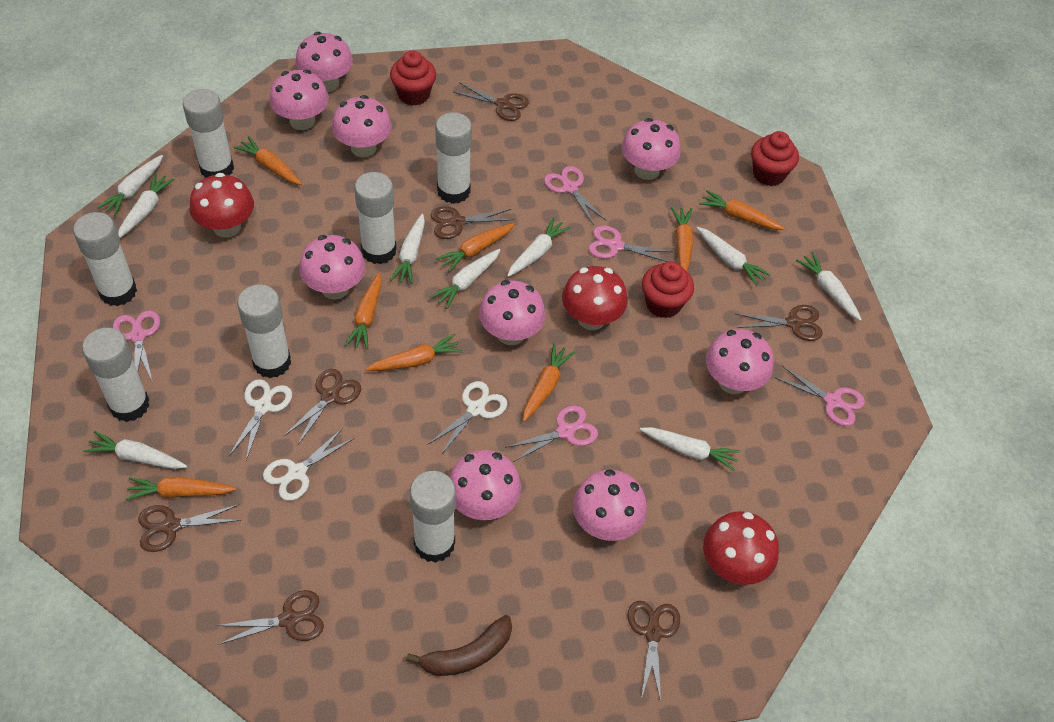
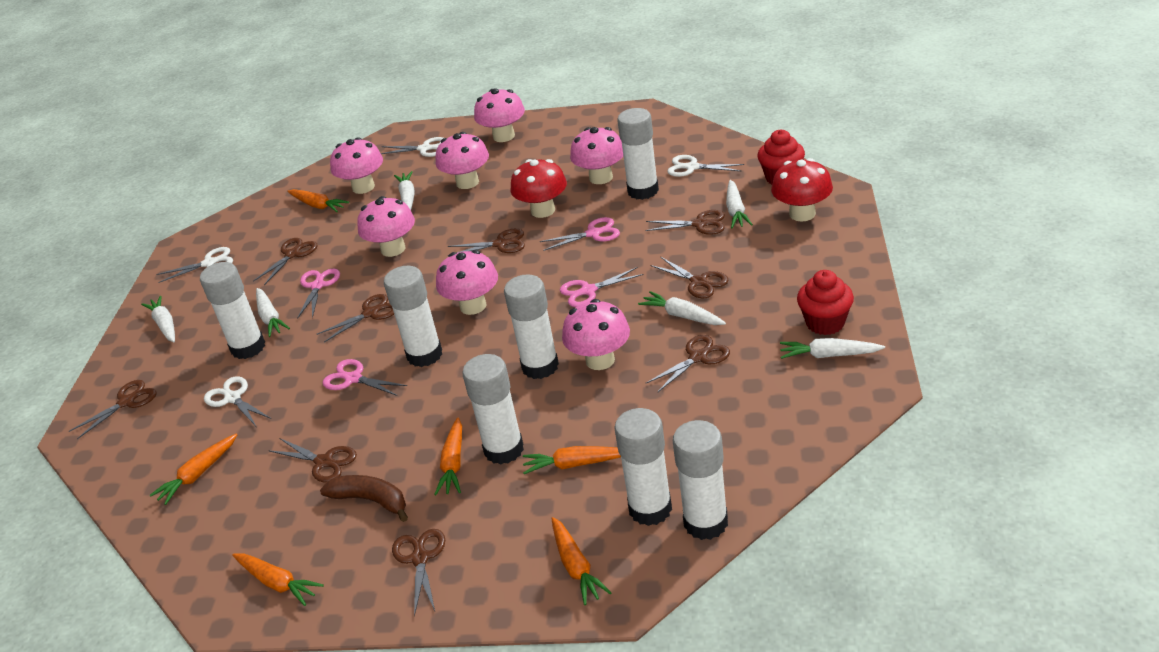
brown scissors: [138,505,241,552] [215,590,324,645] [283,369,361,445] [430,206,514,239] [453,82,529,121] [628,601,680,702] [736,305,823,341] = 7 -> [69,380,157,439] [253,238,317,285] [268,438,357,483] [317,294,394,342] [392,529,445,617] [448,229,525,256] [645,210,725,235] [646,335,730,392] [650,257,729,298] = 9
orange carrot: [125,477,236,500] [234,136,302,185] [345,273,382,349] [365,334,463,371] [436,223,515,273] [523,344,575,422] [671,207,694,272] [699,190,785,230] = 8 -> [150,434,237,505] [232,553,324,606] [287,189,349,212] [434,418,462,496] [523,446,621,474] [551,517,612,605] = 6
pink mushroom: [270,70,329,130] [296,32,353,92] [299,235,365,300] [332,95,392,157] [450,450,521,520] [479,280,546,345] [573,469,647,541] [621,118,681,180] [706,329,774,394] = 9 -> [330,137,383,194] [357,196,415,257] [435,132,489,189] [436,250,498,315] [474,88,525,142] [562,299,630,370] [570,127,623,184] = 7
pink scissors: [113,310,160,382] [505,405,598,462] [544,166,606,225] [588,226,673,262] [774,366,865,426] = 5 -> [297,269,340,319] [323,359,407,396] [540,217,620,251] [560,267,644,307] = 4
red cupcake: [390,51,436,105] [642,261,694,318] [751,131,799,186] = 3 -> [758,129,805,185] [797,270,854,335] = 2
red mushroom: [190,173,254,238] [562,266,628,330] [703,511,779,585] = 3 -> [510,159,567,218] [771,158,833,222] = 2
white carrot: [83,431,187,469] [97,155,163,216] [118,173,175,238] [390,214,425,284] [430,249,500,309] [507,217,571,277] [640,427,740,471] [697,227,771,286] [796,252,862,321] = 9 -> [141,296,175,342] [256,288,290,337] [394,171,415,210] [638,291,726,325] [726,180,753,228] [780,338,885,359] = 6
white scissors: [229,379,292,460] [263,428,354,501] [428,381,507,455] = 3 -> [156,247,233,283] [204,376,271,426] [381,137,443,157] [667,155,744,177] = 4

